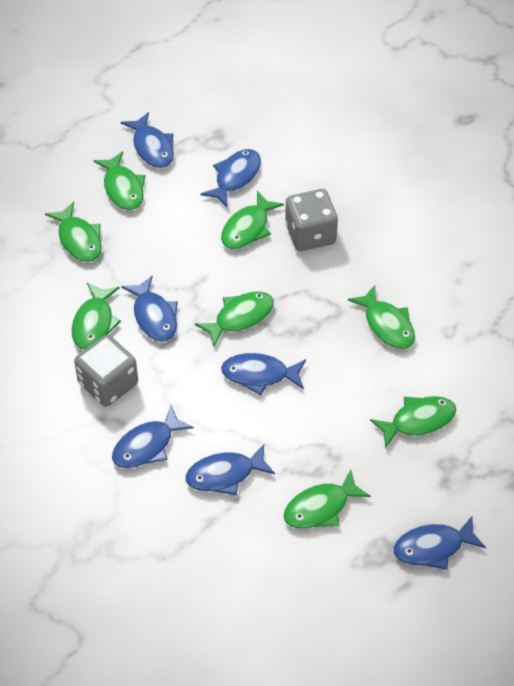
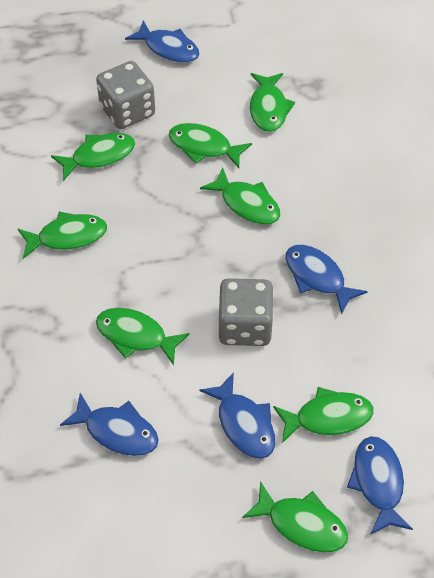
blue fish: [112,405,194,468] [121,112,174,168] [121,276,178,342] [185,444,275,495] [200,149,261,208] [221,353,306,395] [394,516,486,570] = 7 -> [60,393,159,456] [125,20,199,63] [199,372,275,459] [285,245,368,314] [347,436,413,535] = 5

